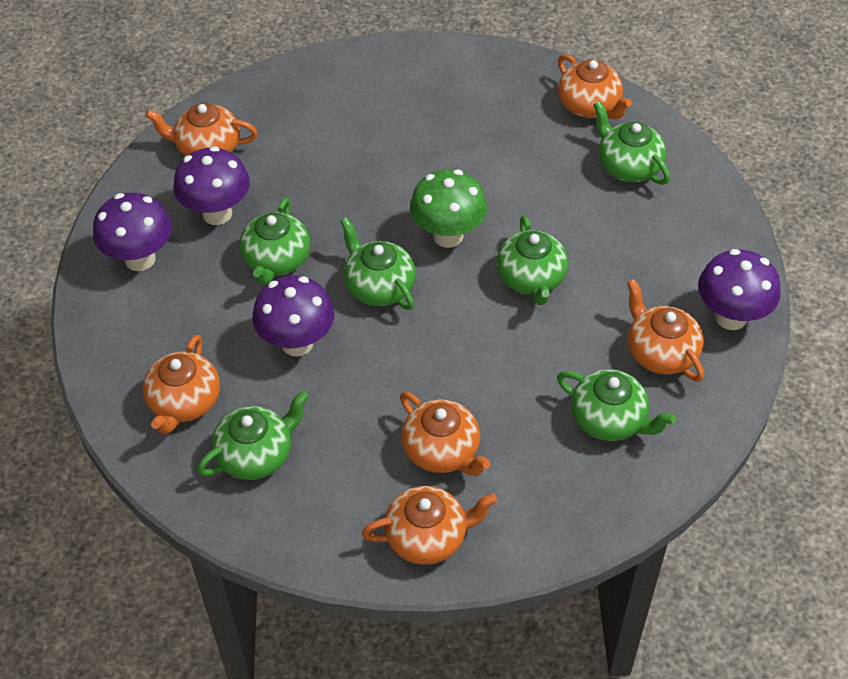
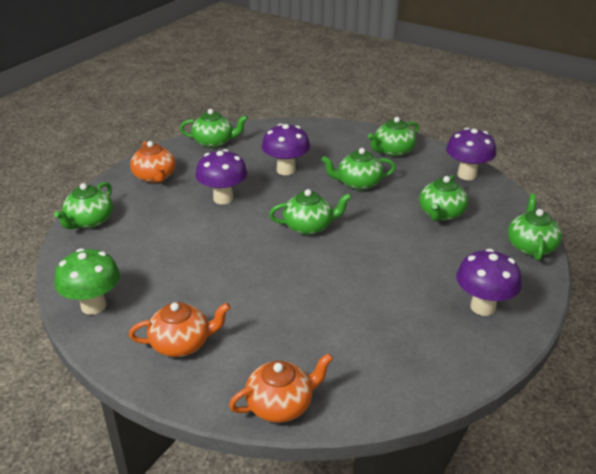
green teapot: [197,391,309,480] [239,198,310,285] [340,217,416,310] [496,215,568,305] [557,369,676,441] [594,101,670,185] = 6 -> [54,182,113,229] [180,109,248,148] [269,189,352,235] [321,148,396,190] [368,117,419,157] [419,175,468,221] [508,194,562,260] = 7
orange teapot: [143,335,220,434] [145,103,258,156] [362,486,497,565] [400,392,490,476] [558,54,632,119] [627,279,704,382] = 6 -> [129,302,231,357] [130,141,176,183] [229,353,333,423] = 3

